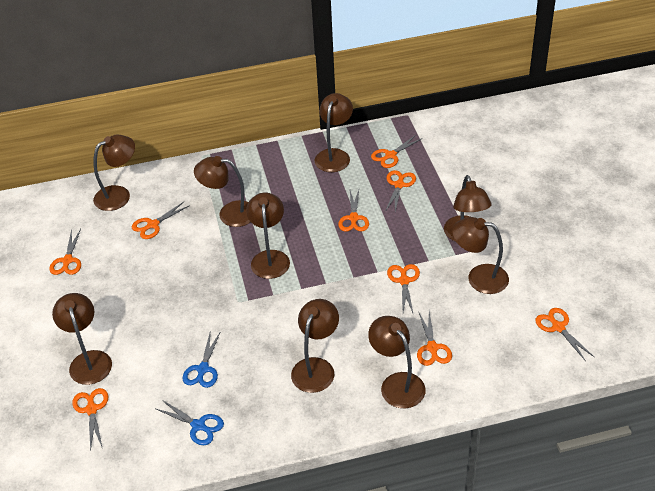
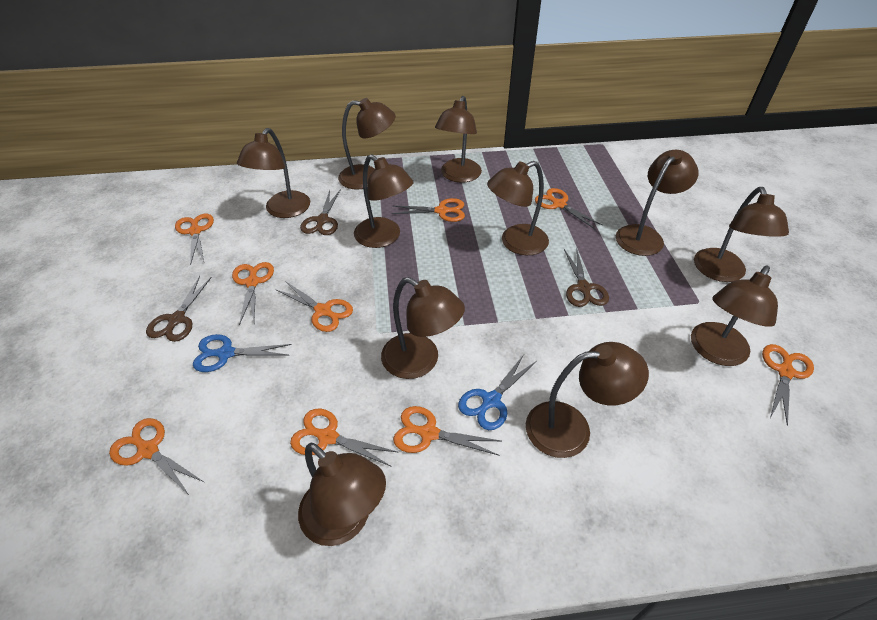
brown lamp: [52,293,112,385] [93,135,135,211] [194,156,251,227] [246,193,290,279] [291,299,339,393] [315,93,353,172] [368,316,426,408] [444,175,492,241] [452,217,509,294] = 9 -> [237,128,310,218] [298,443,386,546] [338,98,396,190] [354,154,413,248] [381,277,465,379] [435,96,482,183] [487,161,549,255] [526,342,649,458] [616,150,699,256] [691,266,778,366] [694,187,789,282] = 11
brown scissors: none = 0 -> [146,276,212,342] [300,189,341,235] [564,248,609,307] = 3

